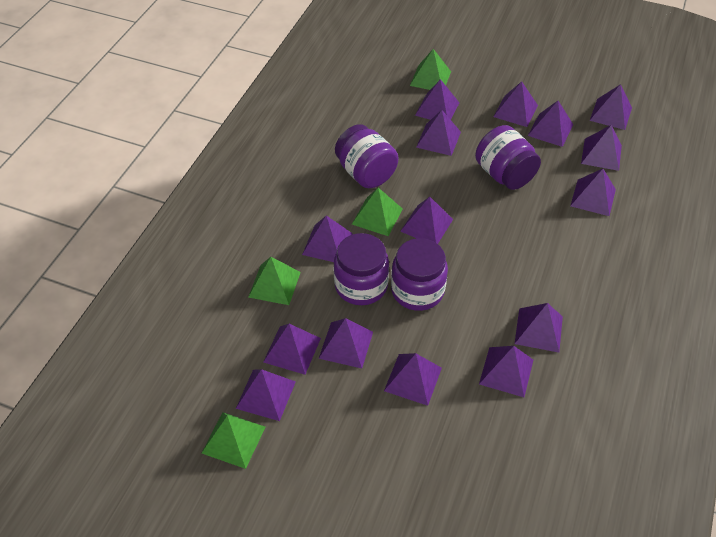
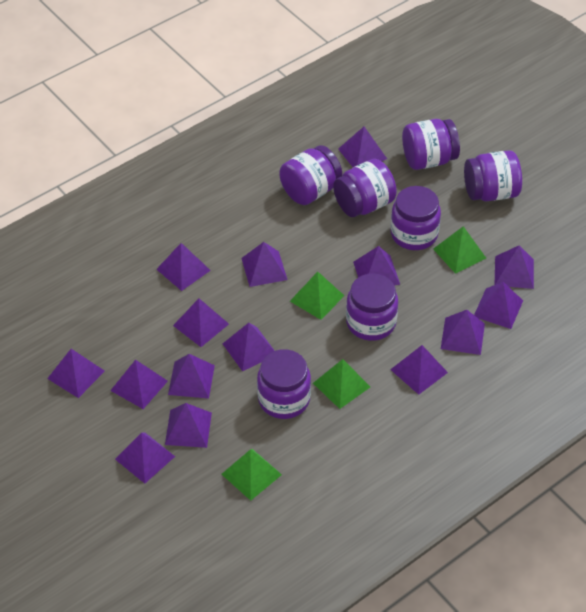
purple jar: [334,233,389,305] [335,124,399,188] [391,238,448,311] [475,125,541,190] = 4 -> [257,349,311,419] [279,145,342,205] [333,159,397,217] [346,273,398,341] [390,186,441,250] [402,119,460,170] [464,150,522,201] = 7

